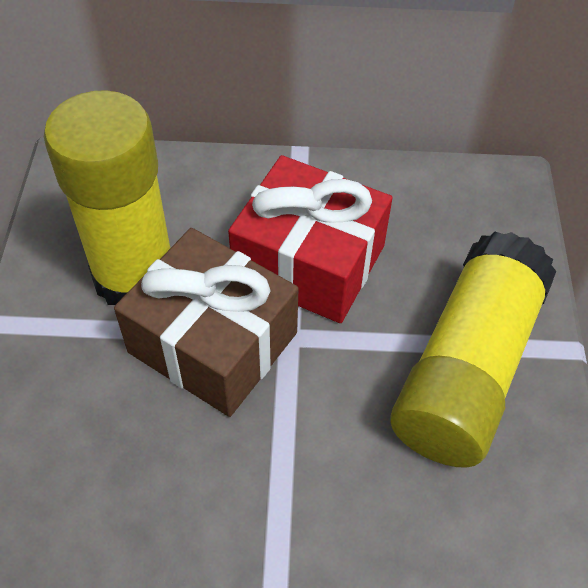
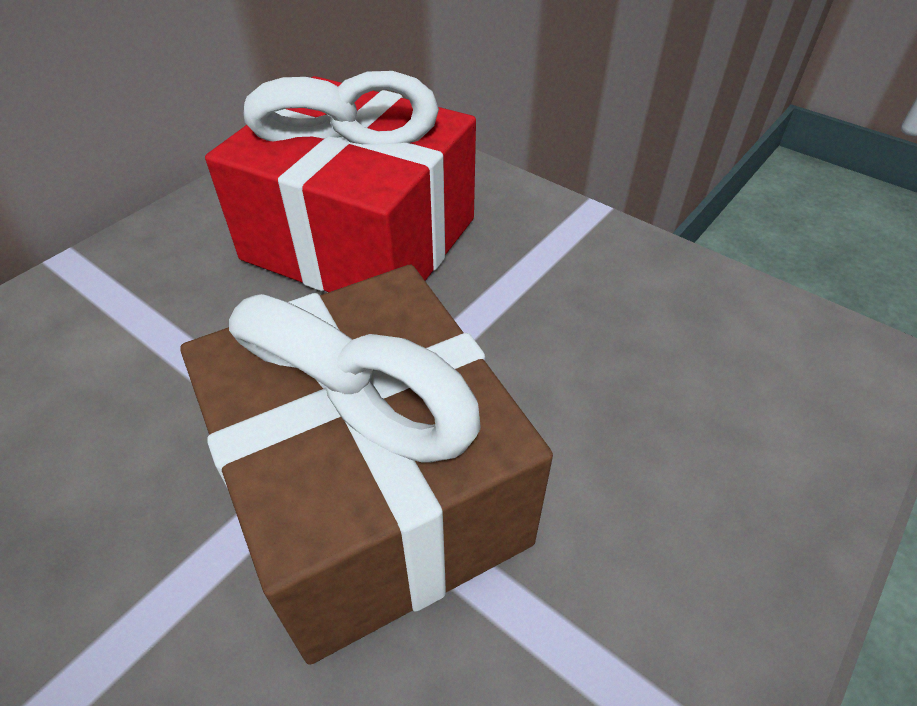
yellow glue stick: [44,90,170,305] [391,232,556,468] = 2 -> none = 0

